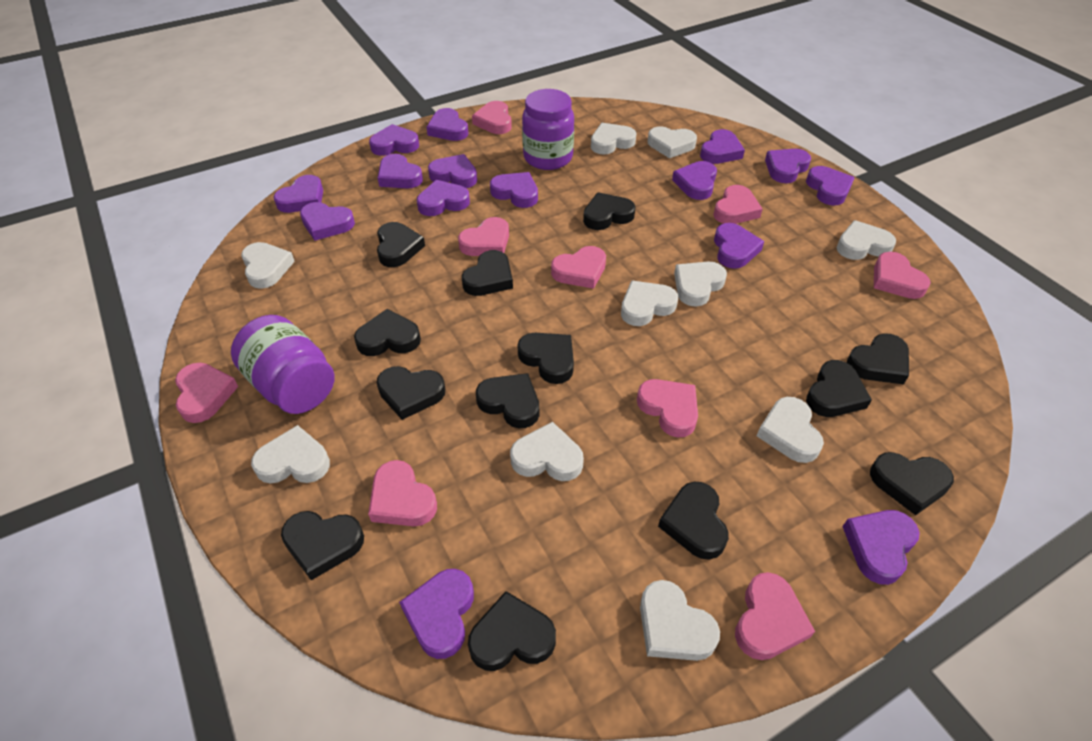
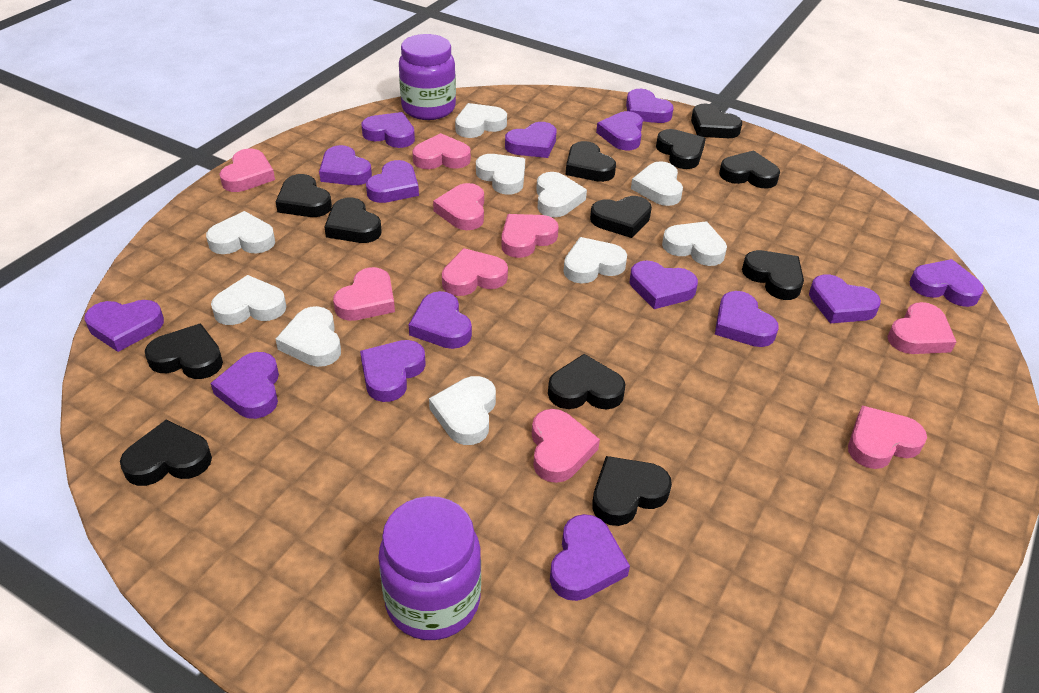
black heart: [281,511,364,580] [354,309,421,356] [377,222,425,267] [377,366,445,420] [462,250,513,296] [468,591,556,671] [476,373,539,428] [517,333,574,384] [583,192,636,230] [658,482,729,560] [806,360,872,417] [847,333,909,384] [870,452,954,515] = 13 -> [120,420,212,486] [145,323,223,379] [276,174,332,217] [324,198,382,243] [548,354,625,409] [566,141,616,182] [590,196,652,238] [592,456,672,526] [656,129,706,169] [691,104,742,138] [719,150,780,188] [742,250,804,300] = 12

